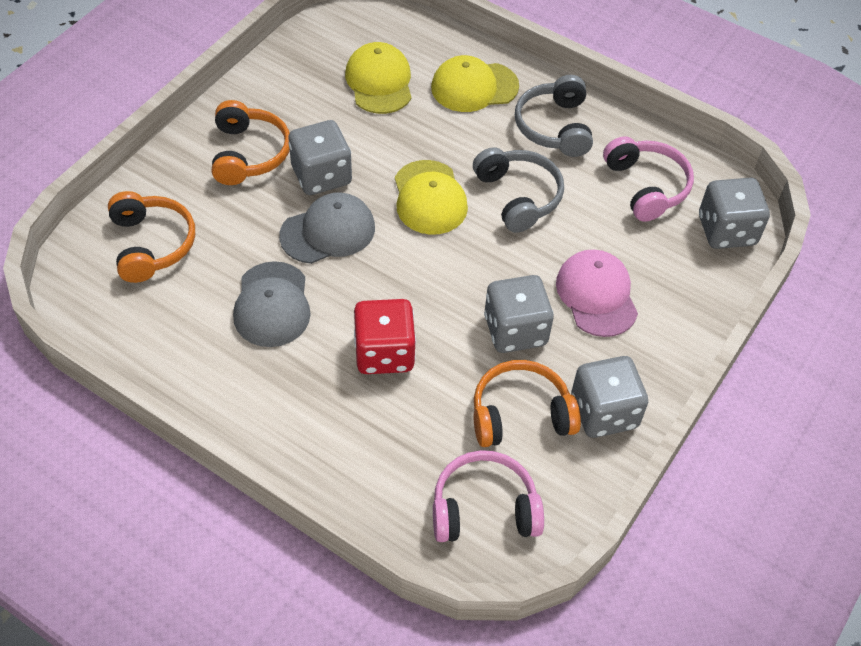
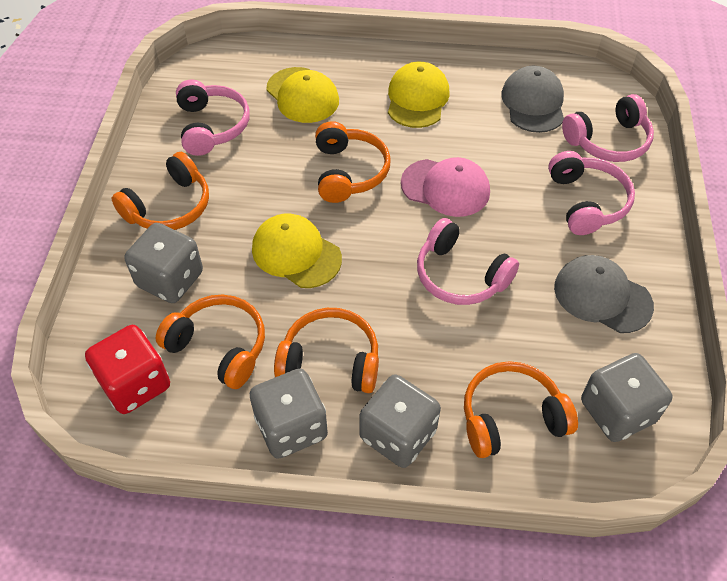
grey headphones: [473,147,564,233] [515,75,593,157] = 2 -> none = 0
orange headphones: [108,191,195,283] [212,100,290,185] [474,360,581,447] = 3 -> [112,152,209,230] [156,295,265,389] [274,308,379,393] [315,121,391,203] [464,361,578,458] = 5
pink headphones: [433,450,544,542] [603,136,694,222] = 2 -> [176,80,250,156] [417,218,519,305] [548,151,635,235] [562,94,654,162] = 4

